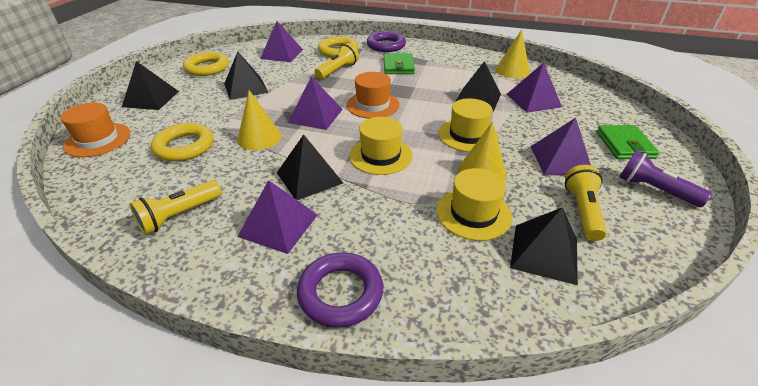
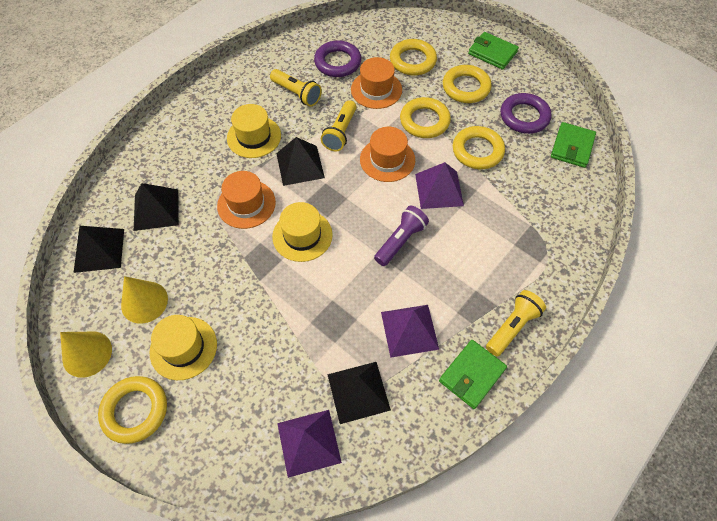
black pyramid: [122,61,179,110] [224,51,269,100] [277,134,343,200] [455,61,501,112] [510,207,578,285] = 5 -> [74,226,124,273] [134,183,179,231] [276,137,325,186] [327,362,391,424] = 4
green wallet: [384,53,415,74] [596,125,660,159] = 2 -> [439,340,507,409] [468,32,519,70] [551,122,596,168] = 3
orange hat: [60,103,131,157] [346,72,400,119] = 2 -> [217,171,276,229] [351,57,402,109] [360,127,415,182] = 3
purple pyramid: [237,180,317,254] [260,21,303,62] [288,77,343,130] [507,63,562,113] [530,118,591,175] = 5 -> [277,410,342,478] [381,305,439,358] [415,162,464,209] = 3
yellow cone: [237,90,281,150] [458,121,507,181] [496,30,530,78] = 3 -> [60,332,112,378] [121,276,168,324] = 2
yellow ring: [151,123,213,161] [183,52,229,76] [318,37,358,58] = 3 -> [98,376,167,444] [390,39,437,75] [400,97,451,138] [443,65,492,103] [453,126,505,169] = 5

